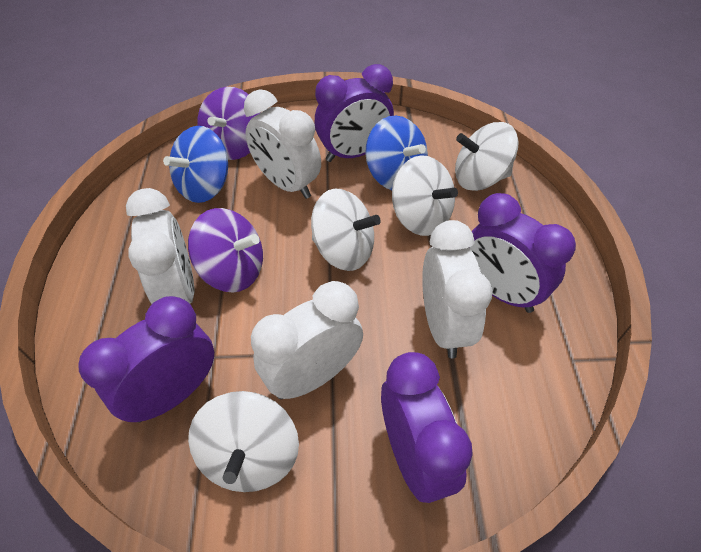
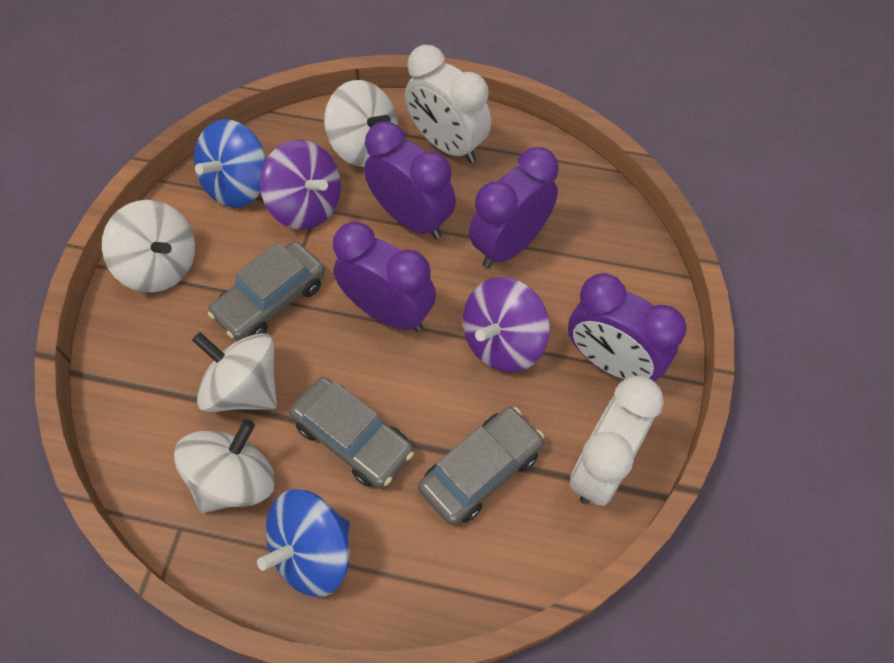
grey car: none = 0 -> [208,241,325,341] [290,377,414,488] [418,407,544,525] = 3
white clock: [126,188,194,304] [244,89,321,199] [251,281,363,399] [422,220,492,358] = 4 -> [405,45,491,163] [570,376,664,506] = 2

